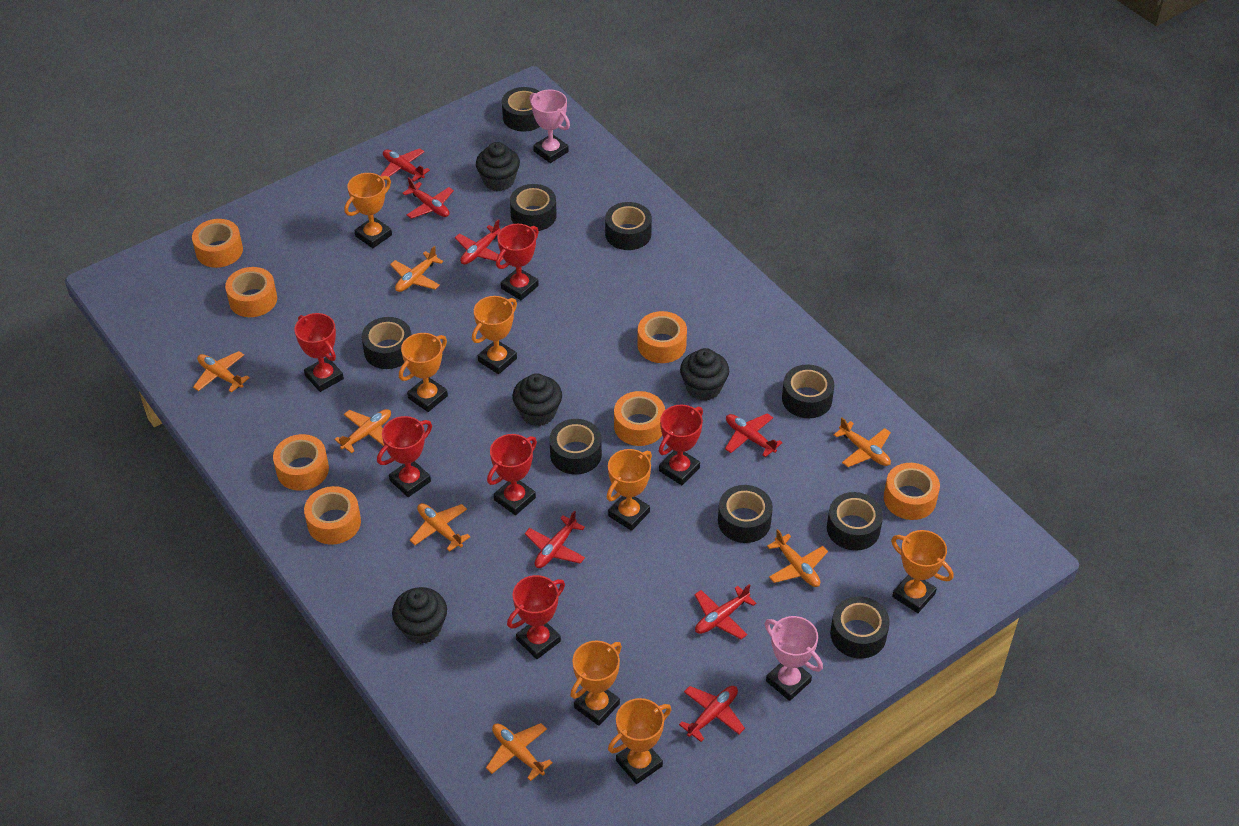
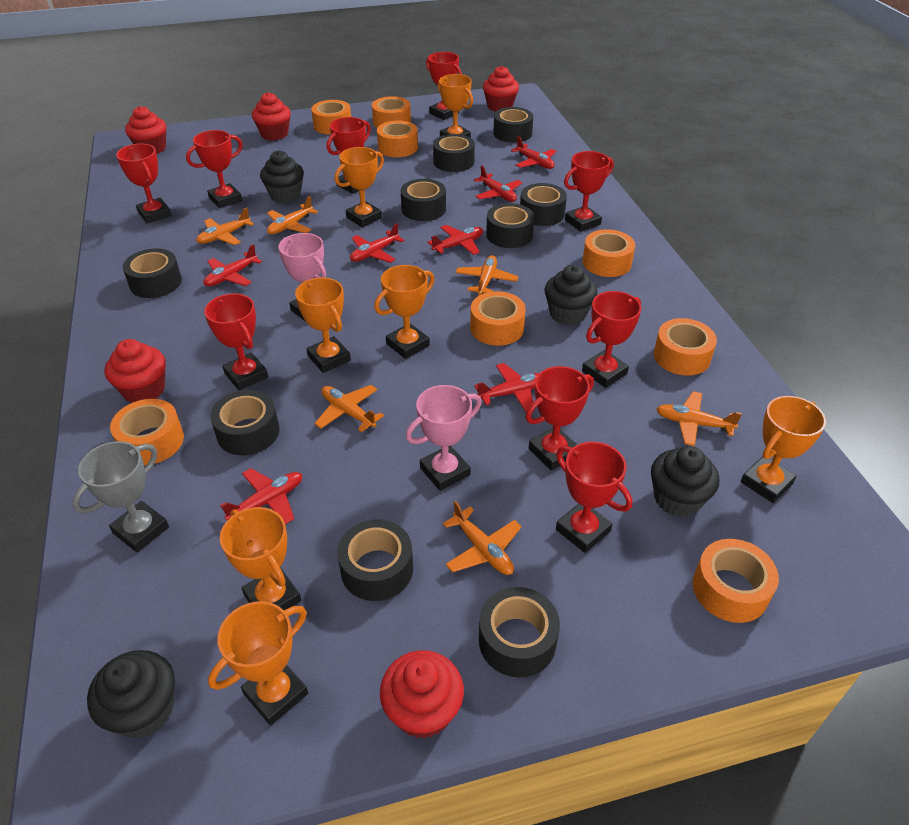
grey trophy: none = 0 -> [72,441,169,553] = 1
orange plane: [193,351,250,393] [334,409,391,453] [390,246,443,292] [410,503,470,552] [486,723,553,781] [767,529,828,587] [834,418,891,467] = 7 -> [196,208,254,245] [267,196,318,234] [314,385,384,432] [443,501,521,575] [456,255,519,295] [657,391,742,446] = 6
orange tape: [192,219,243,268] [225,267,277,317] [273,434,329,491] [304,486,361,545] [614,391,665,446] [637,311,687,363] [884,463,940,520] = 7 -> [110,399,184,465] [311,100,351,135] [372,96,411,128] [377,121,418,157] [470,291,526,346] [582,229,635,277] [654,318,717,376] [693,539,779,623] = 8
red cupcake: none = 0 -> [105,339,166,403] [125,106,166,154] [252,92,291,141] [380,650,464,739] [483,66,519,111] = 5
red trophy: [294,313,344,392] [377,416,432,497] [487,434,537,515] [496,224,539,300] [507,575,565,659] [659,405,703,485] = 6 -> [116,143,171,223] [186,130,243,208] [204,293,268,391] [327,117,371,194] [426,52,462,120] [525,366,594,471] [556,442,632,553] [564,151,614,232] [582,291,642,388] = 9

